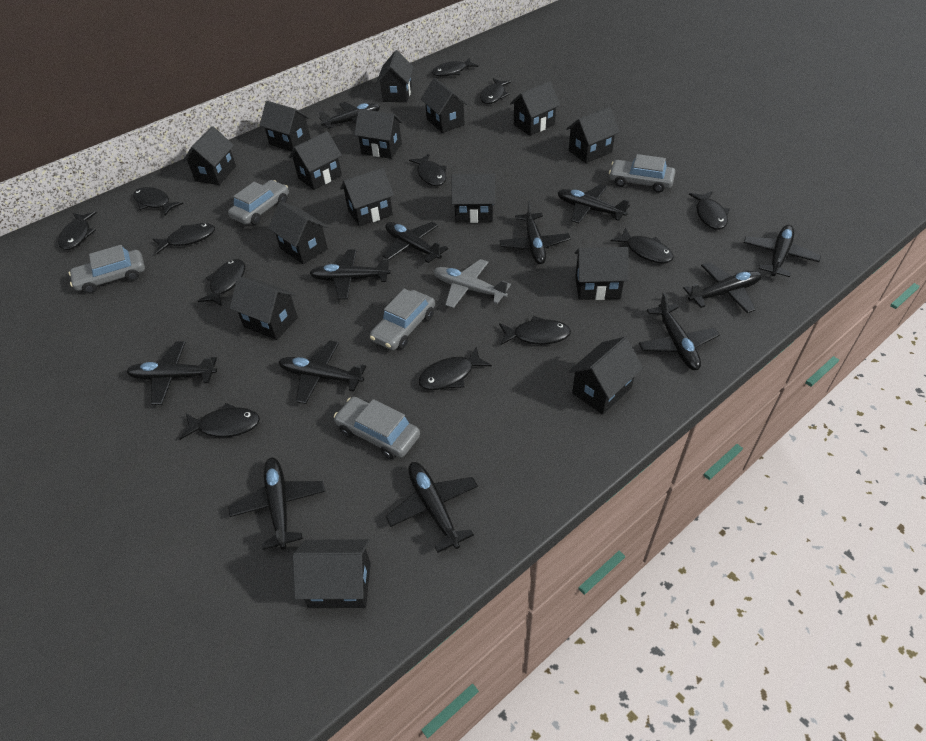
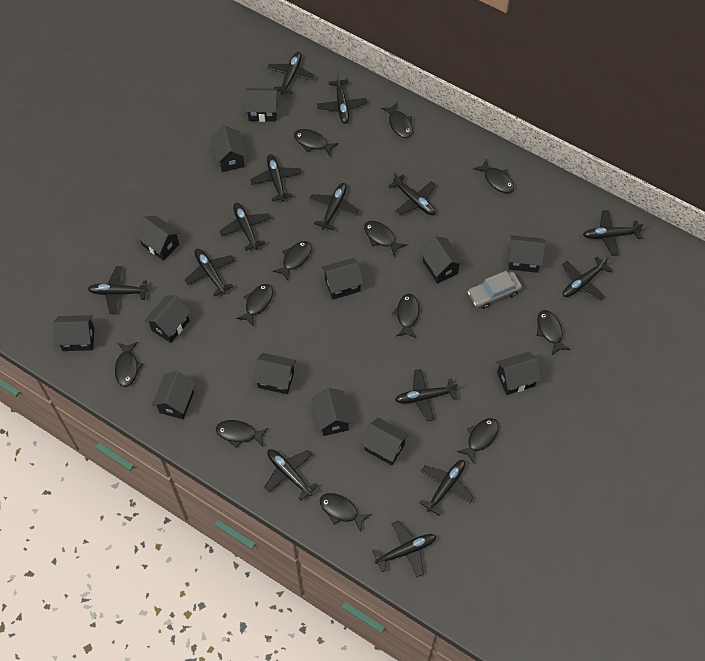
black house: [183,126,236,185] [230,276,298,340] [259,101,311,152] [268,201,328,264] [289,131,342,190] [293,539,371,608] [340,168,394,227] [354,109,403,159] [376,50,414,102] [421,78,468,133] [451,174,496,223] [510,81,560,136] [566,107,620,163] [568,337,643,414] [575,247,628,300] = 15 -> [53,315,95,351] [135,215,180,261] [144,296,191,343] [152,371,196,419] [211,125,247,172] [245,88,278,122] [253,353,296,394] [311,388,353,436] [322,258,364,300] [361,417,409,465] [420,236,464,284] [496,352,541,395] [508,235,546,273] = 13
black plane: [126,341,217,405] [228,458,325,550] [279,340,366,404] [309,249,391,299] [319,102,380,129] [382,222,448,263] [386,462,478,553] [499,201,571,264] [557,184,630,223] [639,292,720,370] [683,262,762,313] [743,225,821,277] = 12 -> [88,266,148,314] [185,249,235,297] [220,203,271,251] [250,154,302,202] [264,449,319,501] [267,52,315,94] [309,183,360,230] [317,72,367,124] [372,521,436,577] [388,172,436,215] [395,369,458,421] [419,460,474,516] [562,256,612,301] [583,210,644,256] = 14
grey car: [69,245,145,294] [228,180,289,225] [334,397,420,459] [370,289,435,350] [609,154,675,193] = 5 -> [468,271,522,309] = 1
grey plane: [433,259,511,308] = 1 -> none = 0

